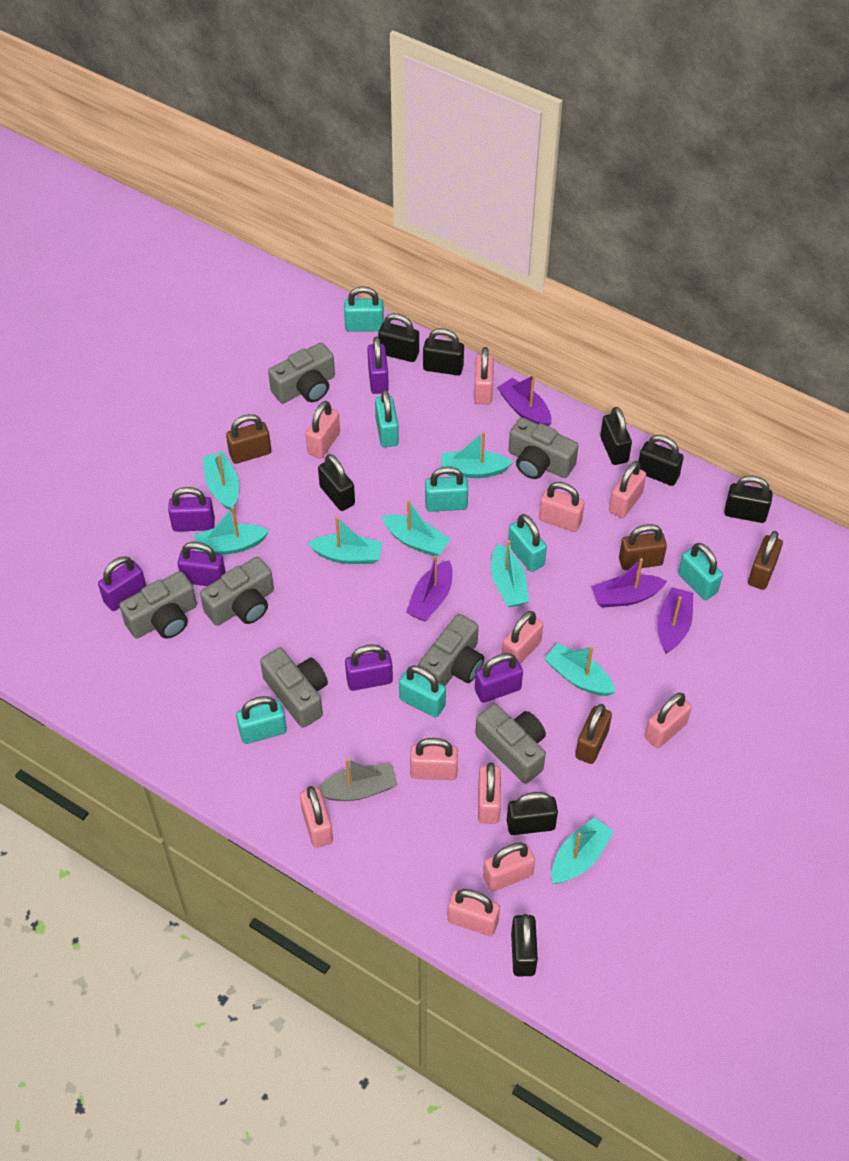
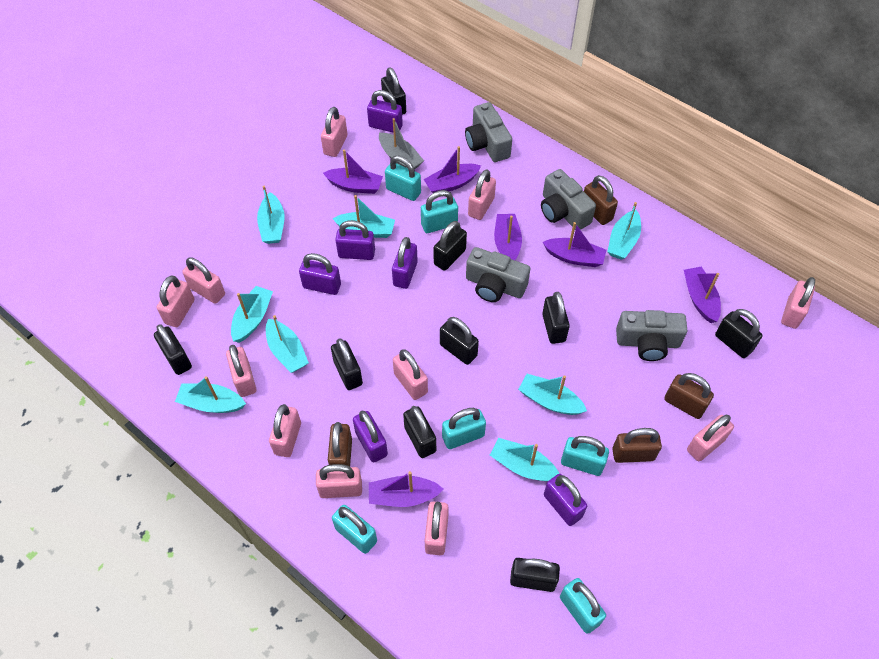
black padlock: [318,454,355,511] [378,313,419,362] [423,328,464,375] [507,792,558,835] [511,914,538,976] [600,407,632,465] [638,435,684,486] [724,475,773,523] = 8 -> [154,324,192,375] [331,338,363,390] [381,67,406,115] [403,406,436,458] [434,221,467,271] [440,317,479,365] [510,558,560,592] [542,292,570,344] [715,309,763,358] = 9
grey camera: [119,571,197,639] [200,557,274,626] [260,648,328,728] [268,343,335,403] [418,614,484,686] [476,704,546,784] [509,417,579,479] = 7 -> [465,102,512,162] [466,247,530,302] [541,169,596,230] [616,310,687,361] = 4
purple boat: [406,555,453,622] [497,375,551,426] [591,558,667,608] [657,587,693,654] = 4 -> [323,149,383,194] [369,471,443,507] [424,146,481,193] [494,214,522,260] [543,222,606,267] [684,267,721,323] = 6
turquoise padlock: [236,696,287,744] [344,286,384,332] [375,389,399,447] [399,665,446,718] [425,467,468,512] [508,514,547,572] [678,543,723,600] = 7 -> [332,505,377,554] [385,156,421,201] [421,190,458,233] [442,408,486,449] [560,578,606,634] [561,436,609,476] = 6

